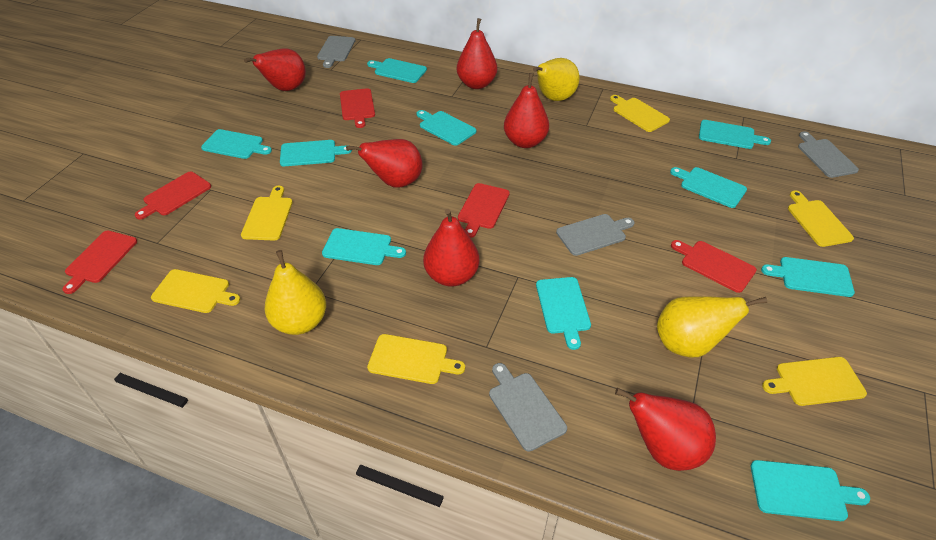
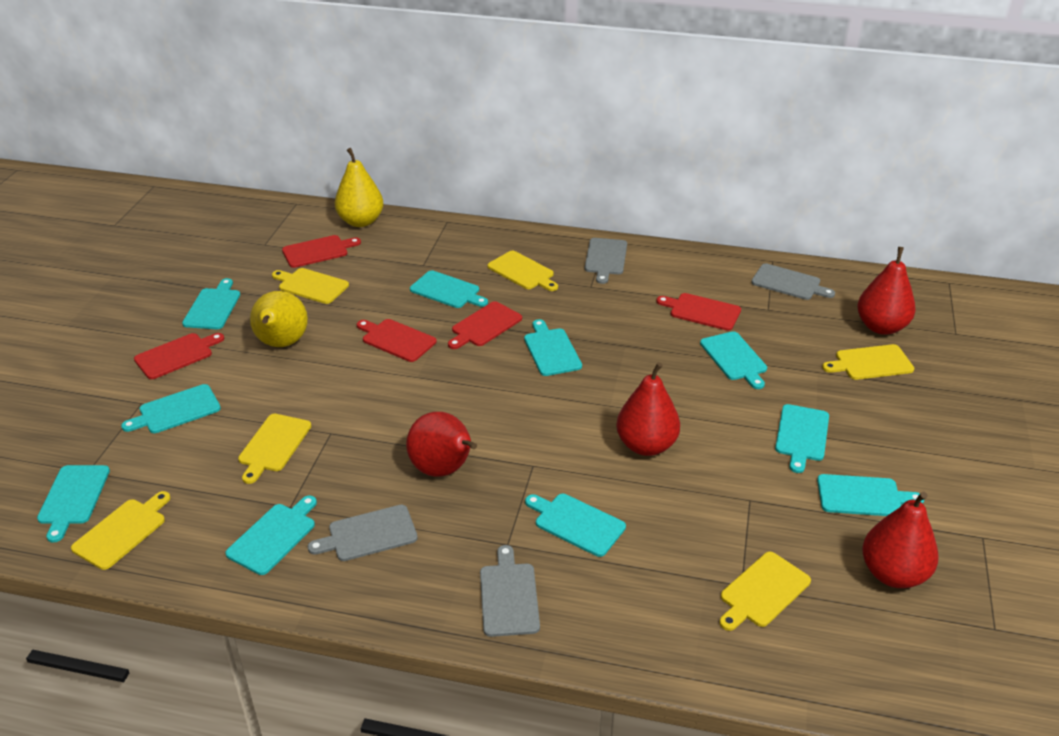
red pear: [244,48,306,91] [346,139,422,188] [423,209,480,287] [457,18,497,89] [504,73,549,148] [615,388,716,471] = 6 -> [406,412,477,477] [616,362,680,456] [857,247,916,335] [862,492,939,588] = 4
yellow pear: [265,250,326,335] [533,58,580,101] [657,296,767,357] = 3 -> [250,291,308,347] [335,148,384,227] = 2

